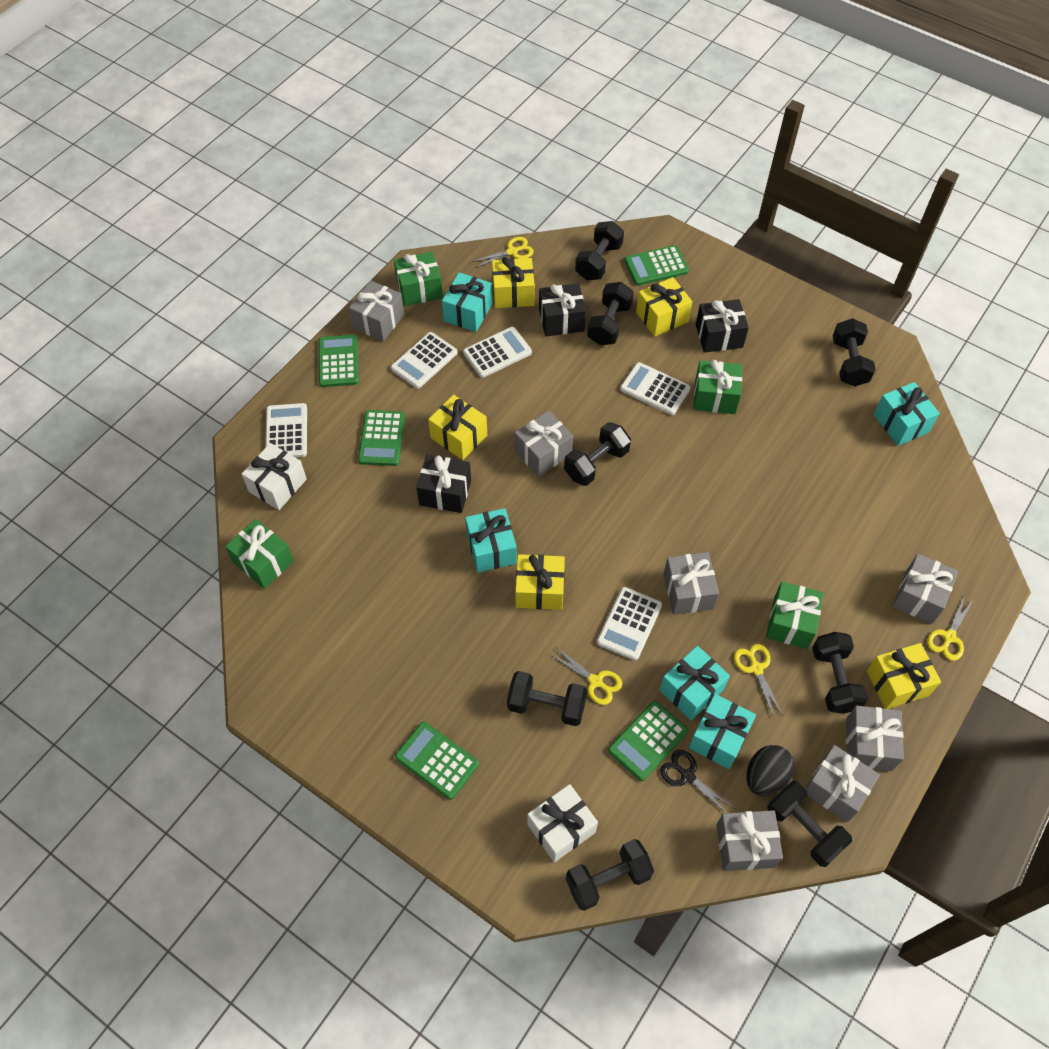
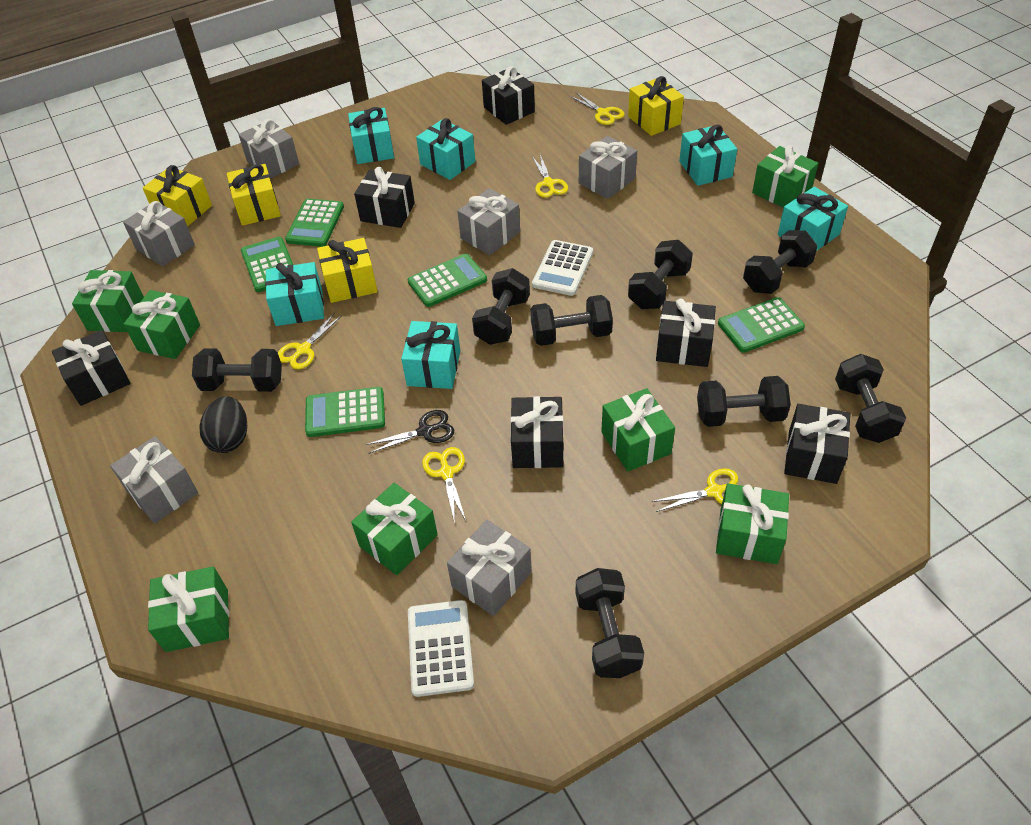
black gift: [416,454,471,513] [539,283,586,337] [696,299,749,353] = 3 -> [52,330,131,406] [354,167,415,228] [482,66,535,125] [511,396,563,468] [656,299,716,367] [784,404,850,484] = 6
green gift: [225,519,294,589] [394,251,443,306] [694,360,742,414] [766,582,824,649] = 4 -> [72,270,144,332] [123,290,200,359] [148,566,229,652] [351,483,438,575] [601,388,675,471] [716,483,789,564] [752,145,818,208] = 7
grey gift: [349,281,404,342] [515,411,573,477] [663,552,719,615] [716,810,783,871] [805,745,880,822] [846,706,904,771] [892,554,958,624] = 7 -> [110,436,198,523] [123,201,195,267] [238,119,299,179] [447,520,532,616] [457,188,520,255] [579,136,637,199] = 6
turquoise gift: [442,272,492,332] [465,508,517,573] [660,646,730,720] [689,694,756,769] [874,382,940,446] = 5 -> [265,262,324,326] [348,107,394,164] [401,321,460,389] [416,118,475,180] [679,125,737,186] [778,187,848,251] = 6
white calculator: [265,403,307,458] [391,332,457,389] [463,327,532,378] [597,587,662,661] [620,362,691,415] = 5 -> [408,600,474,697] [532,240,593,296] = 2
white gift: [242,443,307,510] [527,784,598,862] = 2 -> none = 0
yellow gift: [428,395,487,460] [492,257,535,308] [515,554,565,610] [636,277,692,337] [866,643,941,709] = 5 -> [143,165,212,227] [227,164,281,226] [317,238,378,303] [628,76,684,136] = 4
yellow scissors: [472,237,534,268] [551,647,622,705] [734,644,783,717] [927,595,974,661] = 4 -> [278,312,342,370] [422,447,466,523] [532,154,568,198] [570,93,625,125] [652,468,738,512] = 5

